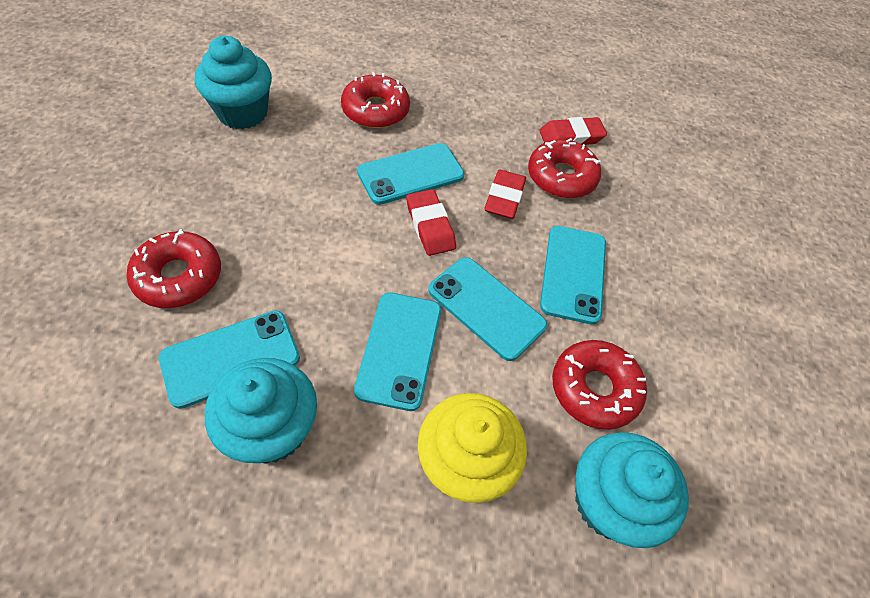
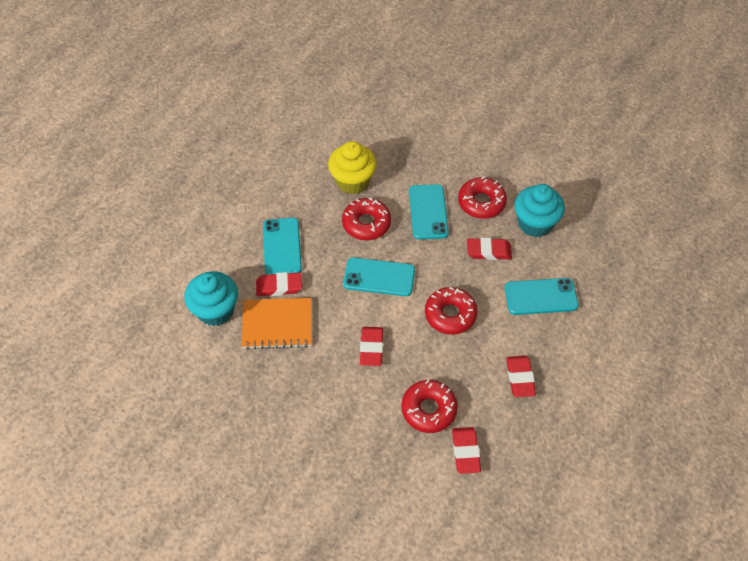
orange notebook: none = 0 -> [241,298,312,349] = 1
red eraser: [406,189,456,256] [484,170,526,219] [539,117,607,145] = 3 -> [256,272,302,296] [360,327,383,366] [452,427,481,474] [467,238,512,260] [506,356,536,397] = 5
turquoise cupcake: [195,36,272,129] [205,358,317,464] [575,432,689,548] = 3 -> [184,271,238,326] [514,184,565,237] = 2
turquoise phone: [159,310,300,409] [354,292,441,411] [357,143,464,205] [428,257,547,361] [540,226,606,324] = 5 -> [263,218,302,275] [343,257,415,296] [409,184,449,239] [505,278,579,315] = 4

